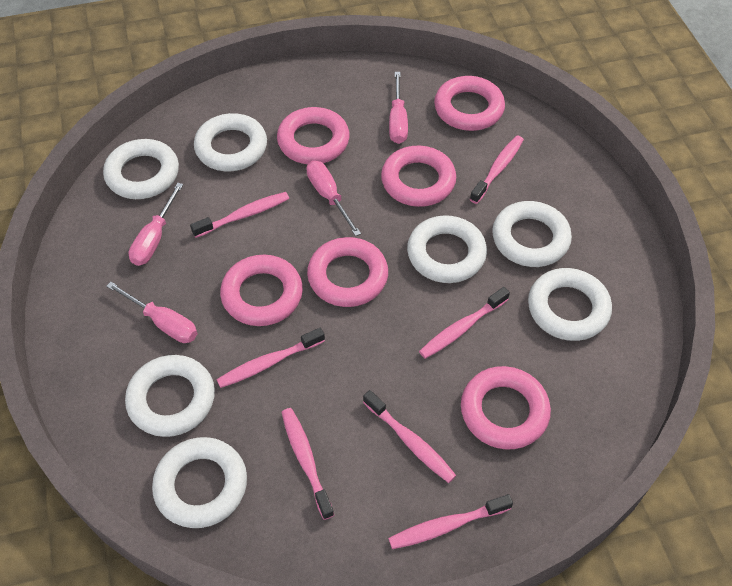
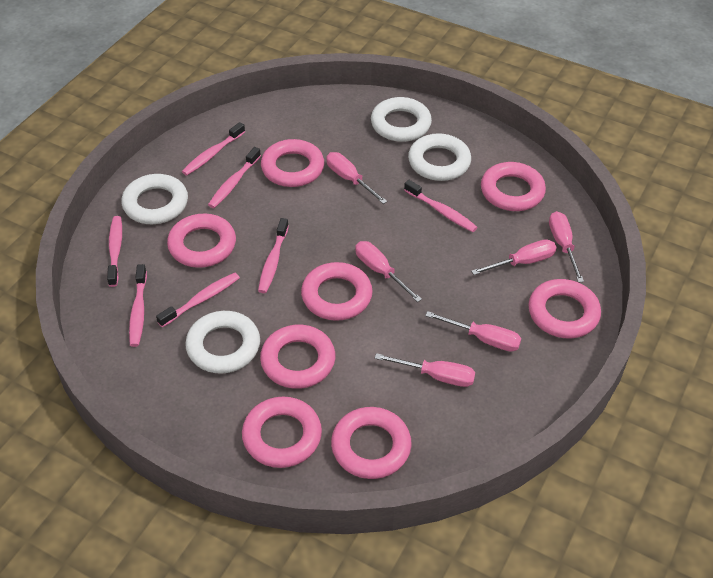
pink ring: [220,255,303,326] [277,107,349,164] [307,237,388,307] [381,146,456,207] [434,76,505,131] [461,366,551,450] = 6 -> [167,214,236,268] [242,397,322,468] [260,325,335,389] [261,139,324,187] [301,262,373,321] [331,407,412,479] [481,162,546,211] [528,279,601,339] = 8
pink screwdriver: [106,282,197,343] [129,183,183,266] [306,161,361,236] [389,72,408,144] = 4 -> [326,152,387,204] [355,241,422,302] [375,353,475,387] [425,311,521,352] [471,239,556,275] [549,211,584,282] = 6
white ring: [103,139,179,199] [125,355,215,437] [152,437,247,528] [194,113,267,171] [407,215,487,283] [492,201,572,267] [528,268,612,341] = 7 -> [122,174,188,224] [185,311,260,374] [371,97,432,142] [408,133,471,181] = 4

